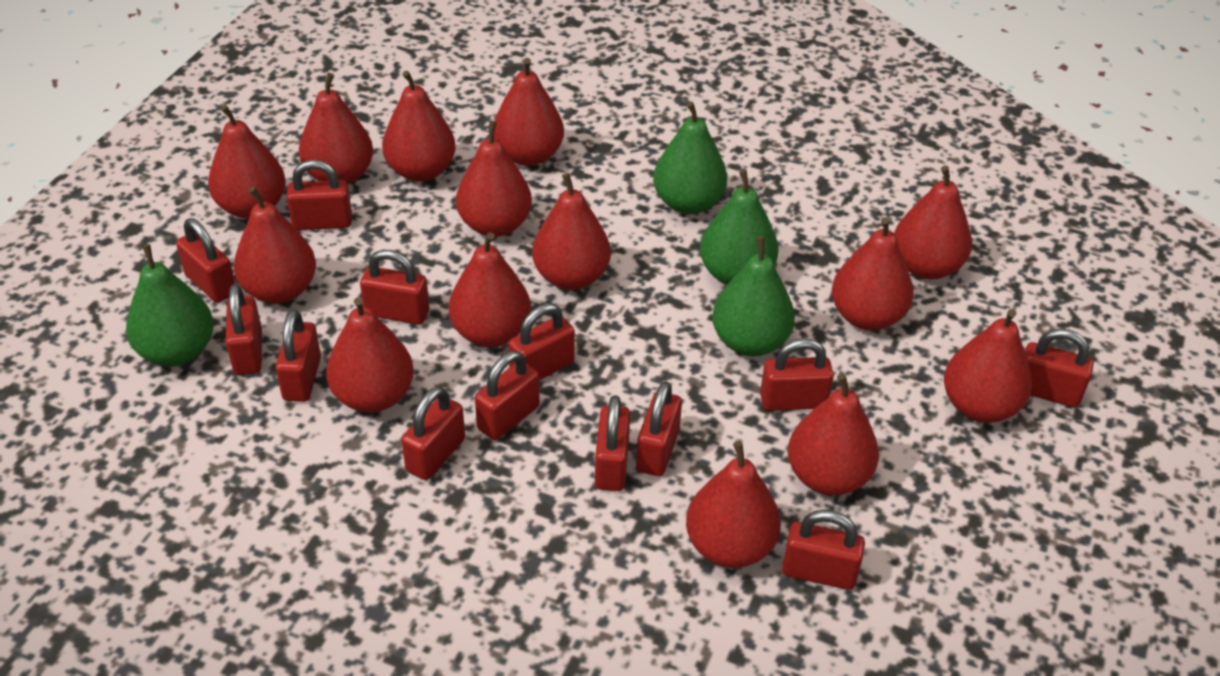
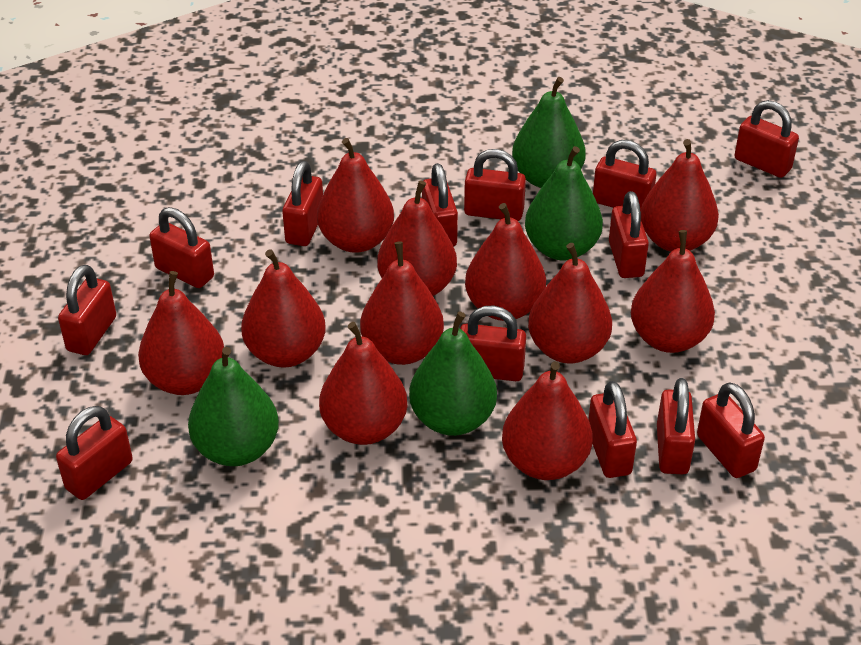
red pear: [208,105,286,219] [234,187,316,304] [299,73,373,184] [326,297,414,413] [382,71,456,182] [449,232,531,347] [456,121,532,237] [494,58,564,166] [532,173,611,290] [686,441,781,568] [788,373,879,496] [832,217,914,330] [894,166,972,280] [944,309,1032,423] = 14 -> [138,271,224,395] [241,249,326,368] [317,138,394,253] [319,322,408,445] [360,241,444,365] [377,180,457,296] [465,203,546,321] [502,361,593,480] [528,243,612,363] [631,230,715,353] [641,139,719,252] = 11

